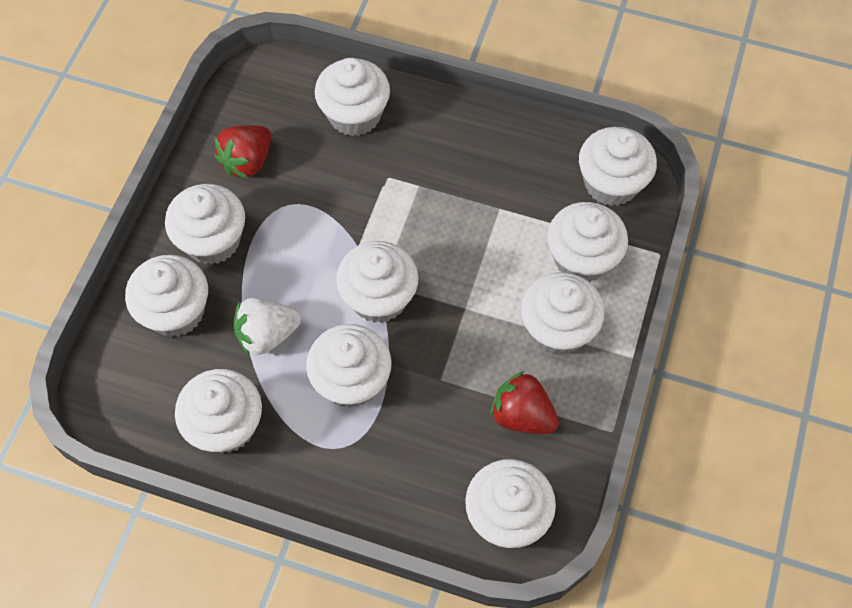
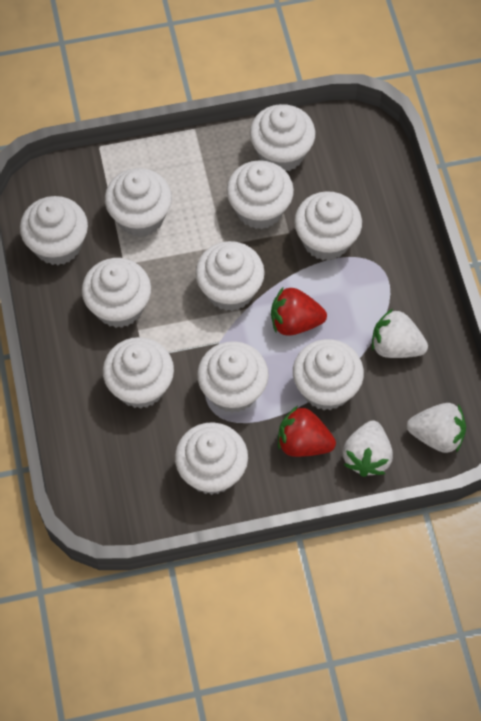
white cupcake: [125,255,208,337] [165,184,245,265] [175,369,262,454] [306,324,392,408] [315,58,390,136] [336,241,419,323] [465,459,556,548] [521,272,605,355] [547,202,628,282] [579,127,657,206] = 10 -> [20,196,88,265] [82,258,151,328] [103,337,174,409] [105,168,172,237] [175,422,248,495] [195,241,265,311] [197,341,269,413] [226,160,294,229] [250,104,315,171] [293,339,364,410] [294,191,362,261] = 11
white strawberry: [234,298,301,355] = 1 -> [342,421,393,477] [372,309,428,358] [407,403,466,453] = 3

